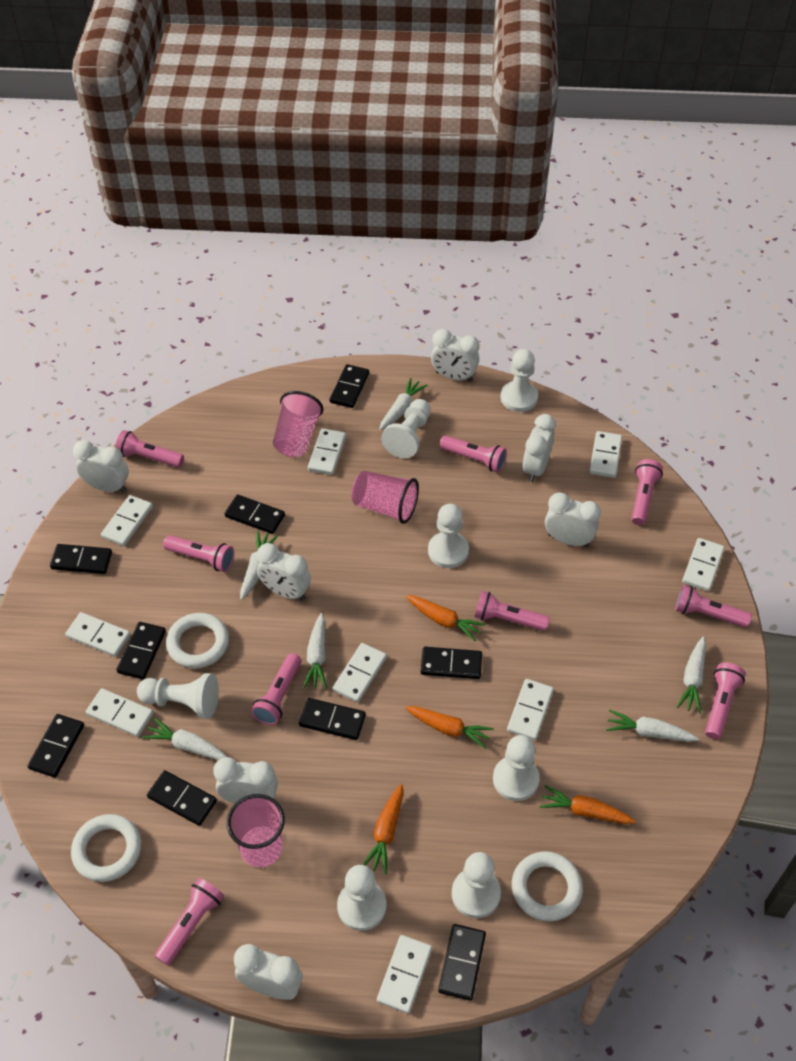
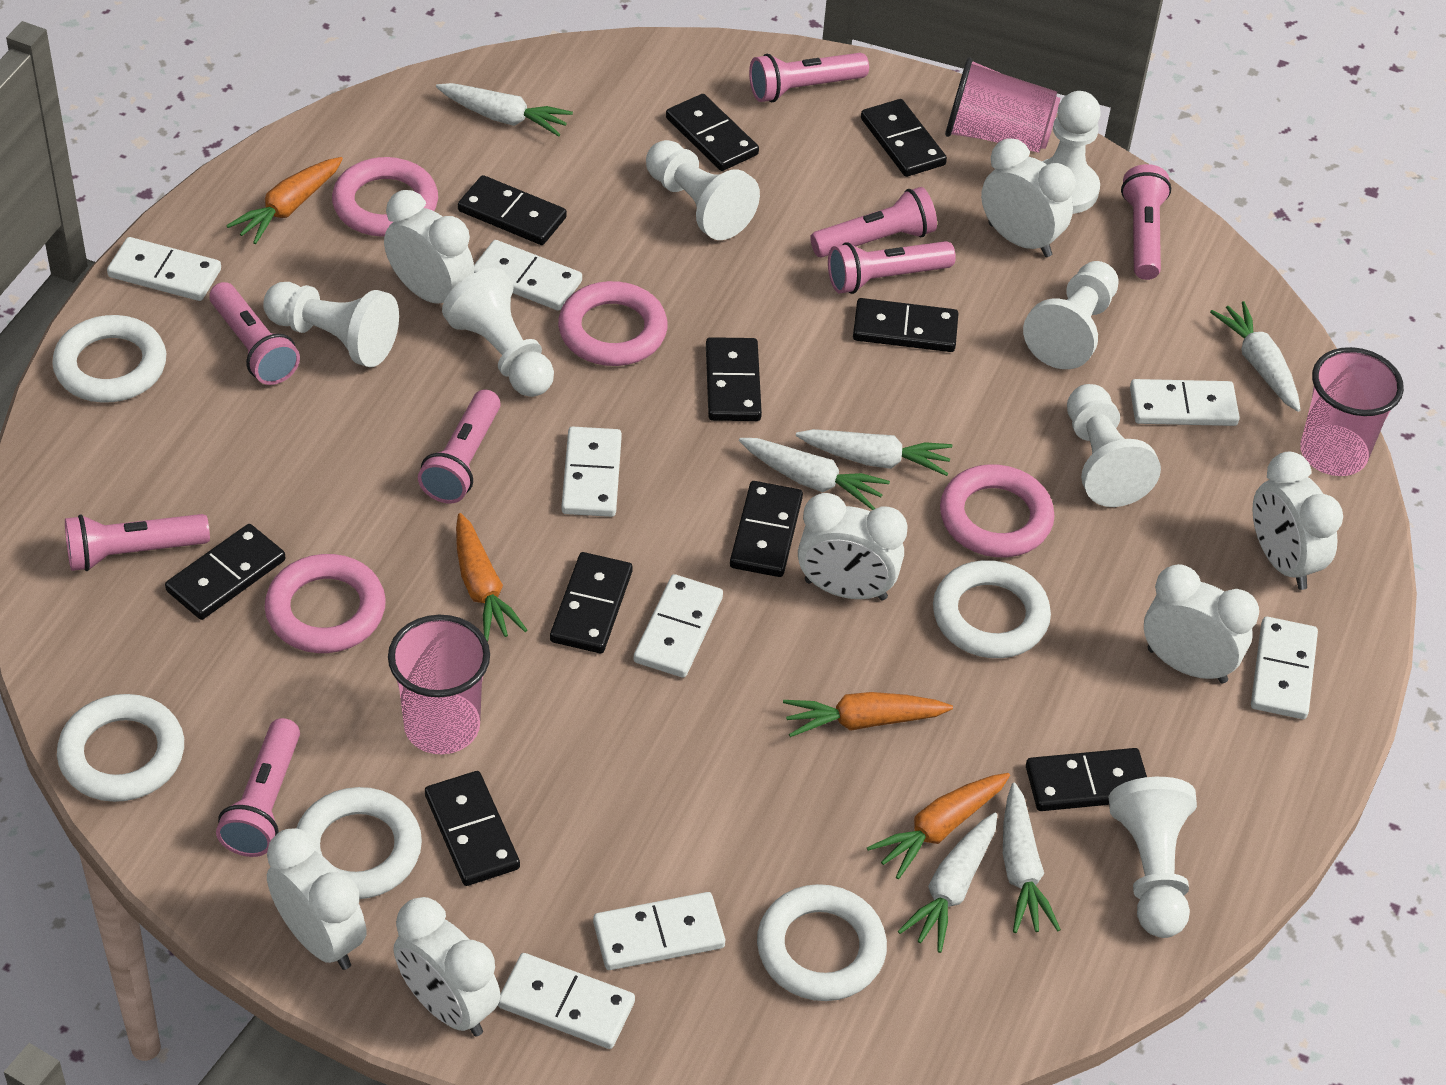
black domino: [27,714,84,778] [50,544,112,574] [116,622,166,679] [147,770,217,826] [225,494,285,534] [299,698,366,740] [330,364,369,408] [421,647,482,679] [438,924,486,1001] = 9 -> [165,524,285,620] [425,771,520,886] [458,175,567,245] [550,552,633,653] [666,94,759,171] [706,337,762,421] [730,481,803,577] [853,298,959,352] [861,99,947,177] [1026,748,1147,811] = 10
pink flashlight: [115,430,184,467] [155,878,224,966] [163,535,234,572] [251,653,301,725] [439,435,507,472] [474,591,550,631] [631,459,663,525] [675,585,752,627] [705,663,746,739] = 9 -> [65,514,210,571] [209,282,300,385] [216,718,300,857] [418,389,501,503] [749,53,869,102] [810,187,937,258] [828,241,956,294] [1121,164,1171,280] = 8
pink ring: none = 0 -> [265,554,386,653] [332,157,438,237] [558,281,667,366] [940,464,1055,557] = 4
white domino: [65,612,131,657] [86,688,154,737] [101,495,153,546] [308,428,346,475] [333,643,387,702] [377,935,432,1014] [507,679,554,740] [589,431,622,478] [682,538,725,591] = 9 -> [107,237,221,301] [474,240,582,311] [498,953,635,1049] [561,427,622,517] [593,892,725,970] [633,574,723,678] [1130,379,1240,426] [1251,617,1318,719] = 8
white ring: [71,814,141,882] [166,613,229,668] [512,851,583,922] = 3 -> [52,315,166,403] [57,694,184,802] [296,787,422,899] [757,884,887,1001] [933,560,1051,658] = 5

